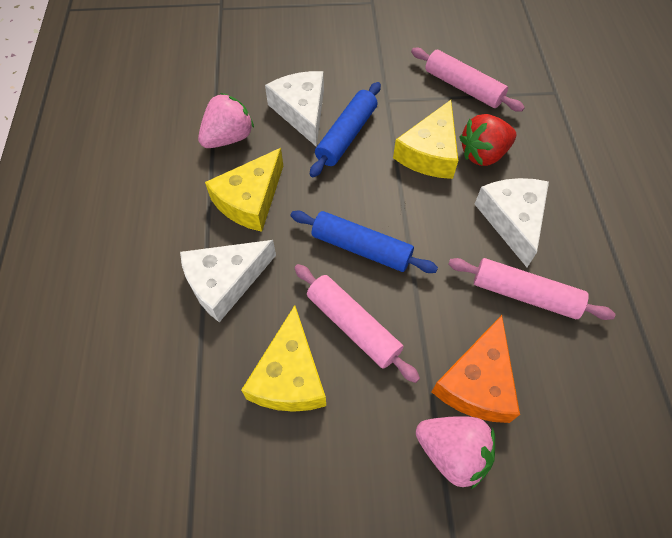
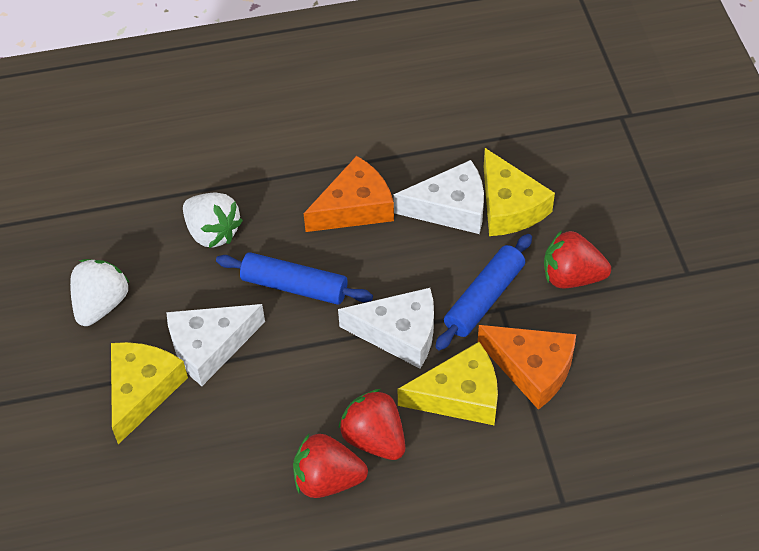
orange cheese: [432,315,520,423] = 1 -> [304,156,394,232] [478,325,576,410] = 2
pink rolling pin: [295,264,420,383] [411,48,525,112] [448,258,616,320] = 3 -> none = 0
pink strawberry: [198,93,254,148] [416,416,495,489] = 2 -> none = 0
red strawberry: [459,114,516,166] = 1 -> [293,434,368,498] [338,389,405,460] [544,230,611,288] = 3
white strawberry: none = 0 -> [70,259,130,326] [183,193,243,248] = 2

